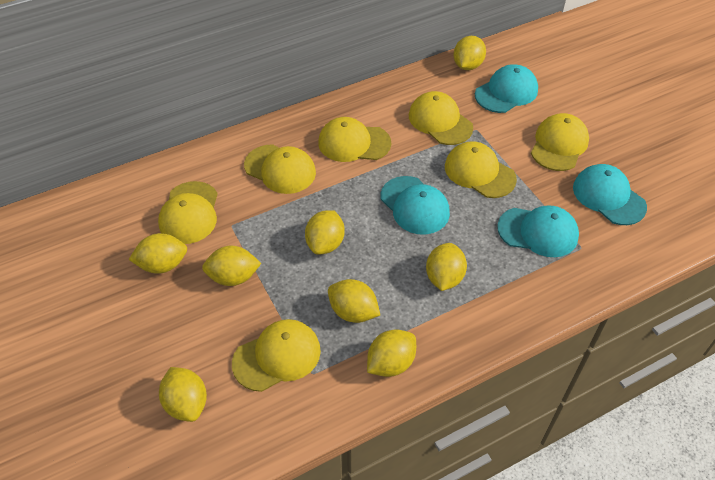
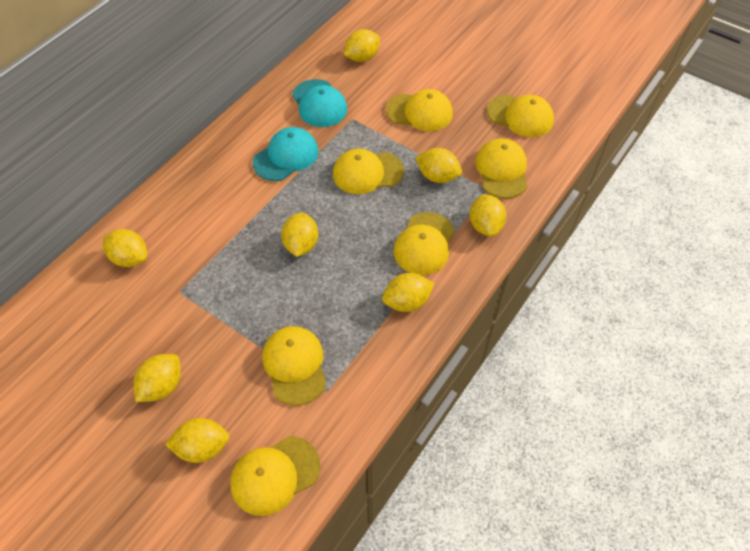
turquoise cap: [380,176,450,235] [475,64,538,113] [497,205,579,257] [573,164,647,225] = 4 -> [253,127,318,181] [292,79,347,127] = 2

